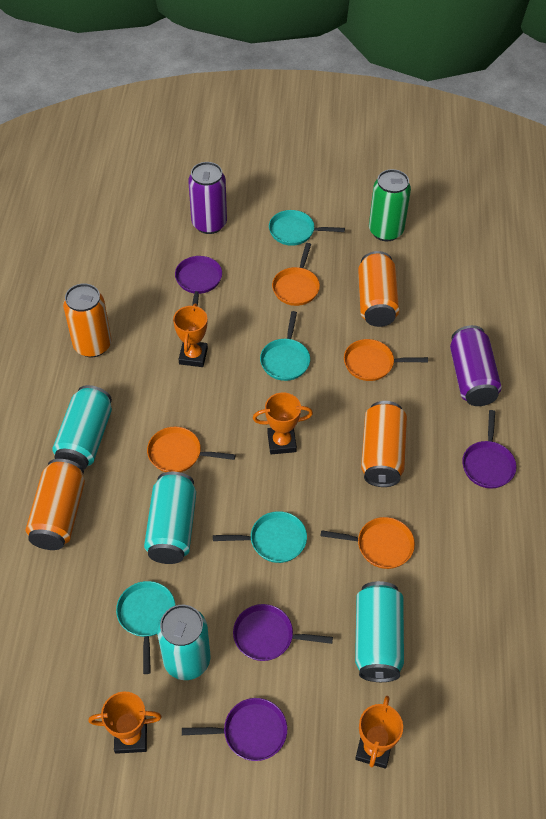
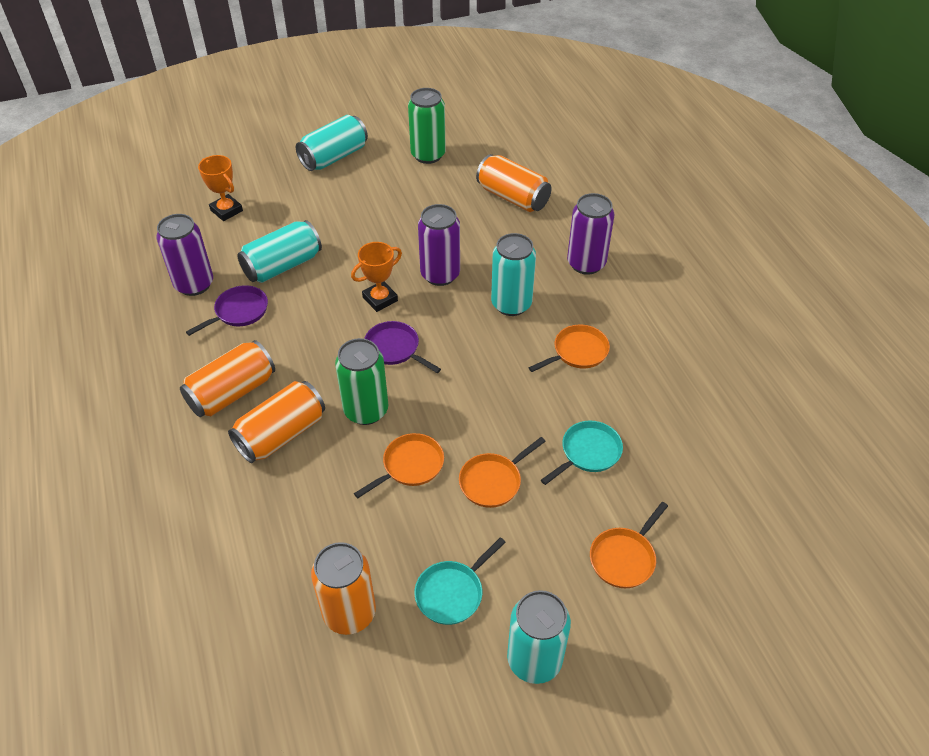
green can: [369,169,411,241] = 1 -> [335,338,388,425] [408,88,446,164] = 2
orange trophy: [88,692,162,754] [173,303,208,367] [253,393,313,454] [355,696,403,769] = 4 -> [198,155,243,221] [351,242,402,312] = 2
purple can: [188,162,227,234] [450,325,502,406] = 2 -> [156,214,213,296] [418,204,460,286] [567,193,614,275] = 3
purple pan: [175,256,222,306] [182,698,287,761] [233,604,333,661] [462,410,517,489] = 4 -> [186,285,268,336] [364,321,441,373] = 2
turquoise pan: [116,581,176,674] [213,511,307,563] [260,311,310,381] [269,210,345,246] = 4 -> [414,537,506,625] [541,421,623,485] = 2

